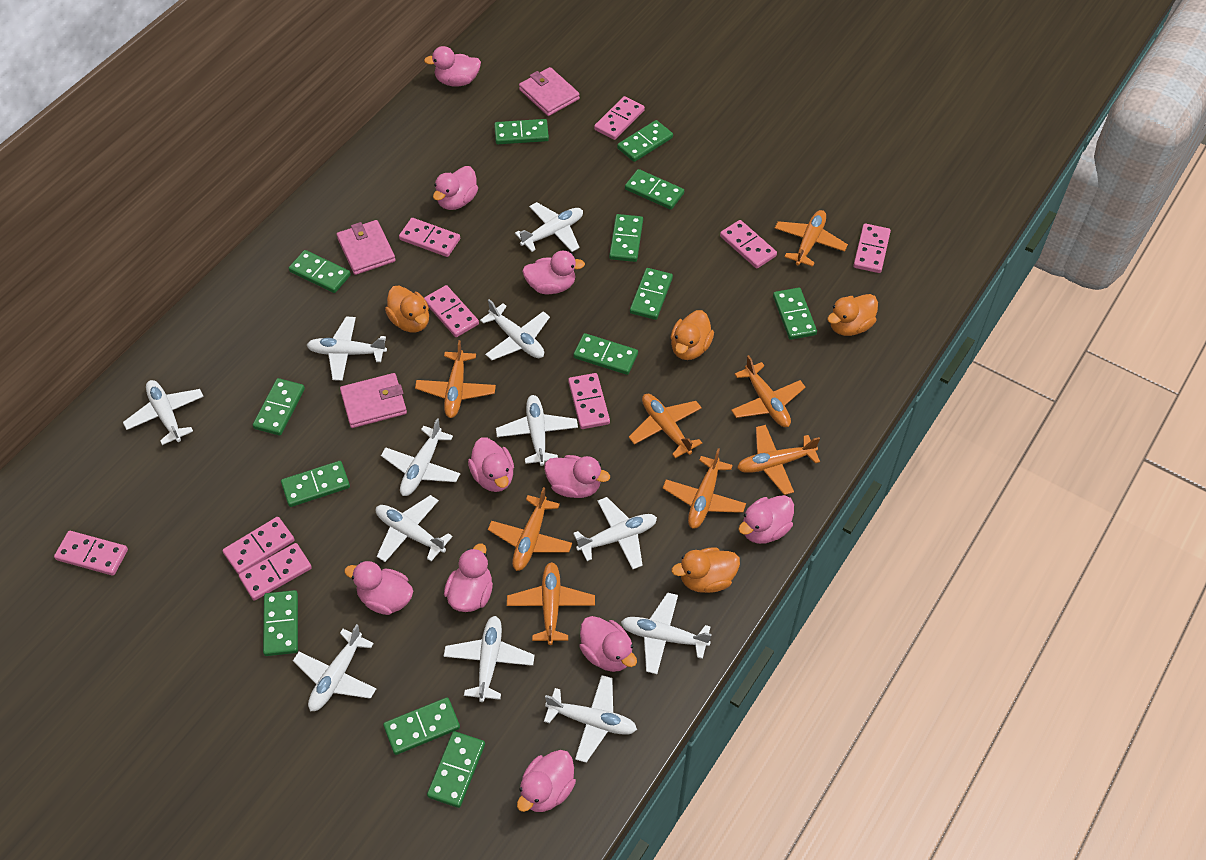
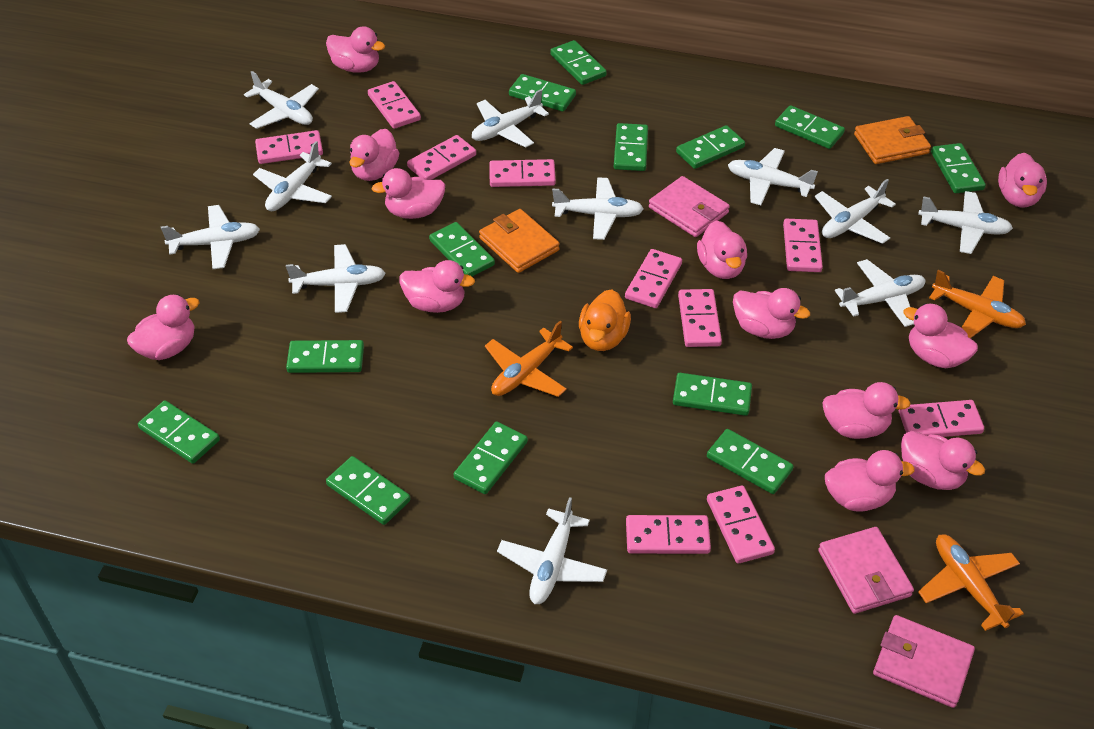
orange duck: [385,286,429,332] [670,310,714,360] [672,547,740,593] [827,294,878,336] = 4 -> [579,289,631,351] = 1
orange plane: [415,340,496,418] [488,487,572,571] [507,562,595,645] [629,394,702,458] [663,448,746,529] [731,355,805,427] [737,425,820,495] [775,210,848,267] = 8 -> [485,321,573,397] [918,534,1024,631] [929,270,1026,338] = 3
orange wallet: none = 0 -> [479,209,560,273] [854,116,931,164] = 2
pink domino: [54,531,128,576] [223,517,295,574] [239,543,312,601] [399,218,460,257] [424,285,479,337] [568,373,610,429] [594,96,645,140] [720,220,777,269] [853,223,891,273] = 9 -> [255,130,323,164] [368,81,421,129] [407,135,476,180] [489,159,556,187] [625,249,682,308] [626,515,711,554] [678,289,722,347] [707,486,775,563] [783,219,823,272] [899,400,984,437] = 10
pink duck: [344,561,413,615] [424,46,481,86] [433,166,478,210] [444,544,493,612] [468,437,514,492] [517,750,576,812] [522,251,585,294] [544,455,610,498] [579,616,637,672] [738,495,794,544] = 10 -> [127,294,200,360] [326,26,385,73] [349,129,399,181] [372,168,445,219] [399,260,475,313] [697,221,747,279] [733,288,810,339] [822,382,911,439] [825,450,915,512] [901,431,985,490] [903,304,978,368] [998,153,1047,207] = 12
white plane: [123,380,204,445] [293,624,376,711] [307,317,387,381] [376,495,453,562] [381,418,460,496] [444,616,535,702] [480,299,550,360] [496,395,578,466] [515,202,583,252] [544,675,637,763] [573,497,657,569] [621,592,712,674] = 12 -> [161,205,260,269] [244,71,319,129] [253,141,332,211] [286,244,386,313] [472,89,549,148] [497,497,607,604] [552,177,644,240] [728,148,818,205] [815,179,896,244] [835,259,925,327] [918,191,1013,254] = 11

